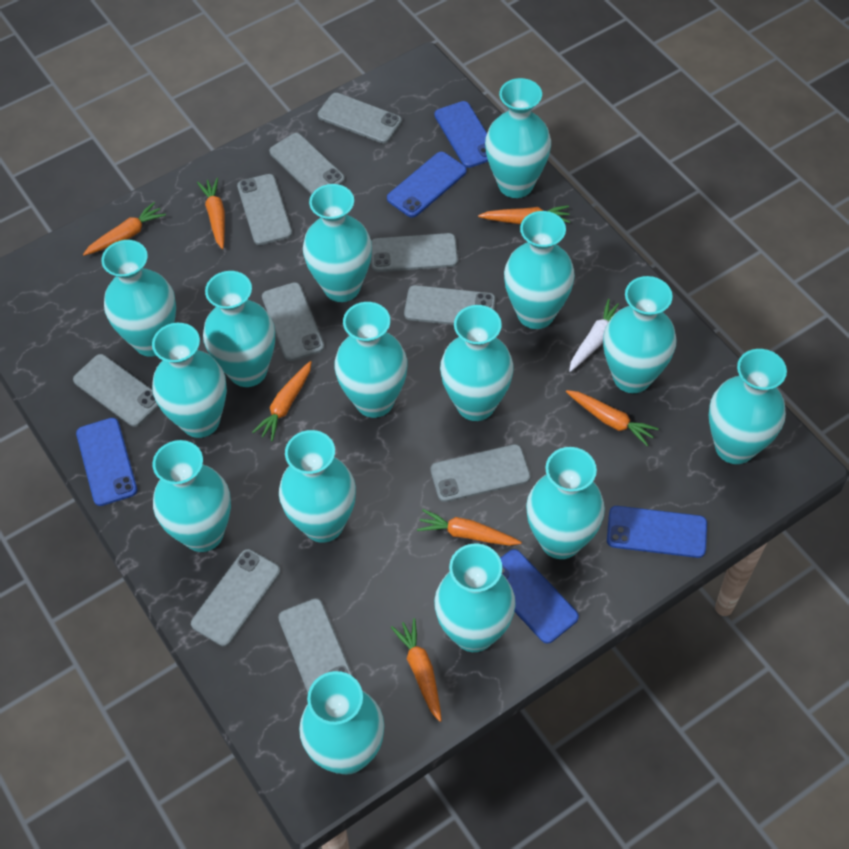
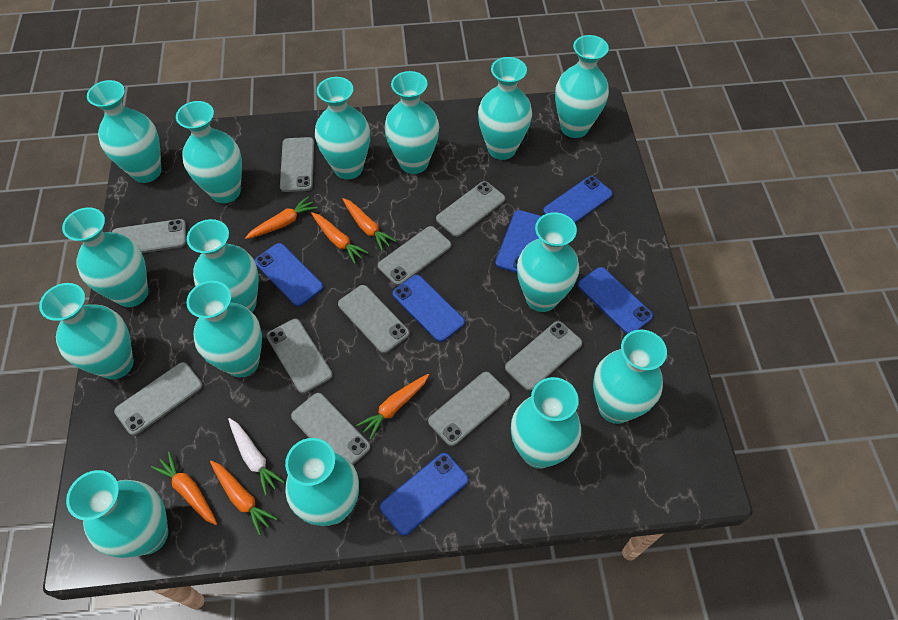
blue phone: [76,418,137,506] [387,152,467,218] [434,101,488,168] [500,549,579,644] [607,506,707,558] = 5 -> [254,243,323,306] [380,453,469,536] [392,275,465,342] [495,210,541,273] [543,176,613,223] [578,267,653,334] = 6
orange carrot: [83,202,166,256] [197,178,225,249] [252,361,312,441] [391,618,442,722] [417,509,522,546] [478,205,570,224] [566,390,659,446] = 7 -> [151,452,217,525] [210,461,278,536] [245,196,317,239] [311,212,369,264] [343,198,397,251] [356,374,429,440] = 6

